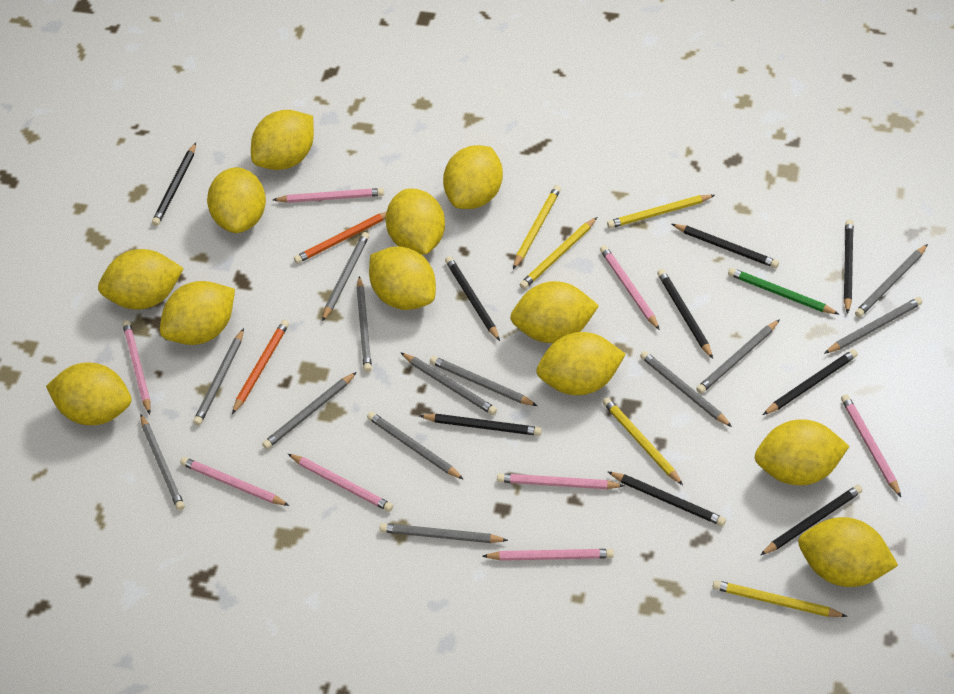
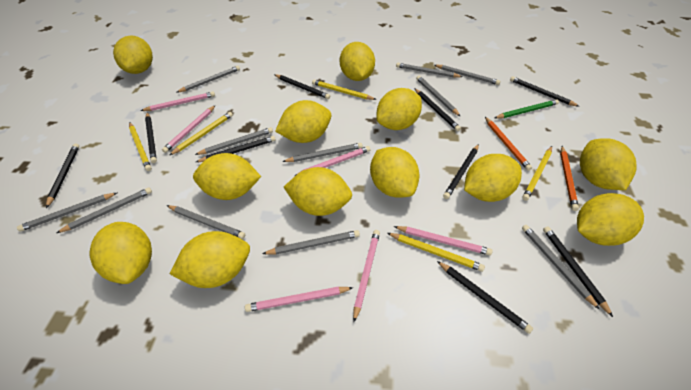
grey pencil: [140,414,185,511] [193,328,244,425] [262,372,357,449] [322,232,369,322] [356,276,372,372] [367,412,464,480] [380,523,508,543] [401,353,497,415] [430,356,537,406] [640,351,732,427] [696,319,780,394] [824,297,923,354] [855,244,928,317] = 13 -> [17,193,117,232] [57,187,152,233] [167,205,245,239] [176,66,240,93] [195,127,273,155] [262,230,360,255] [282,143,363,162] [396,63,463,78] [416,76,461,117] [434,65,500,85] [522,225,600,310] = 11
pink pencil: [123,320,151,414] [180,457,290,506] [273,188,384,203] [288,454,393,512] [482,549,614,561] [497,473,624,489] [600,245,660,330] [841,394,901,497] = 8 -> [141,92,215,111] [162,105,216,153] [245,286,353,312] [295,146,371,176] [353,230,380,322] [394,226,493,256] = 6

